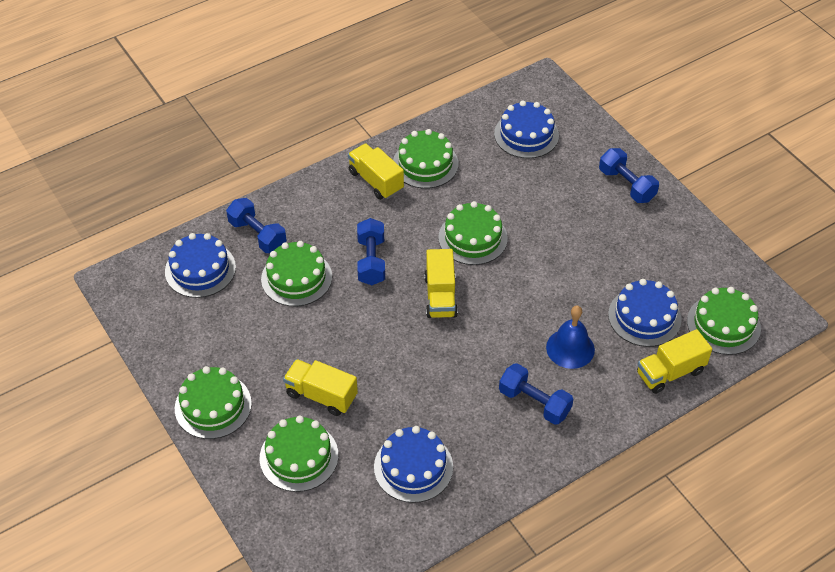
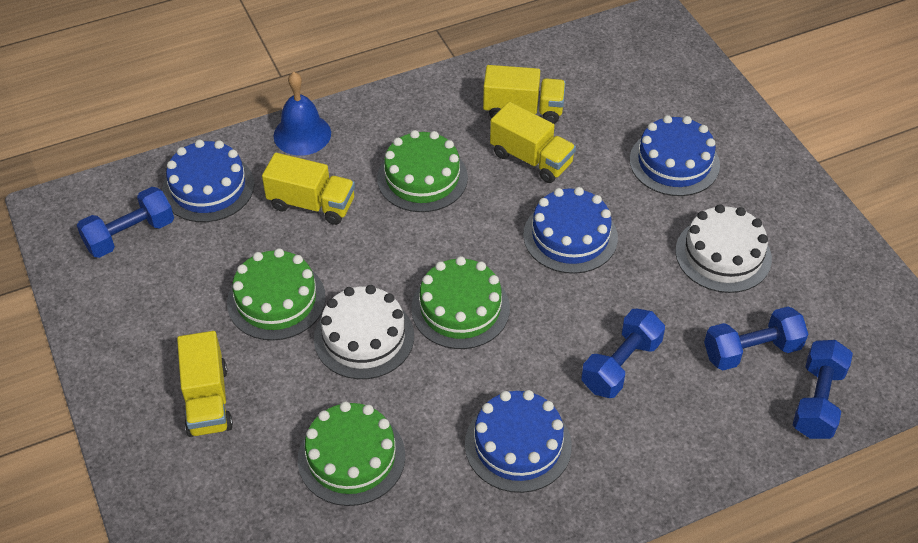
green cake: [175,366,252,439] [260,416,338,492] [261,241,332,306] [393,129,459,189] [438,201,508,265] [687,287,761,355] = 6 -> [227,248,326,341] [298,401,405,506] [377,130,468,212] [411,256,510,349] = 4
white cake: none = 0 -> [314,285,414,379] [675,204,772,293] = 2

